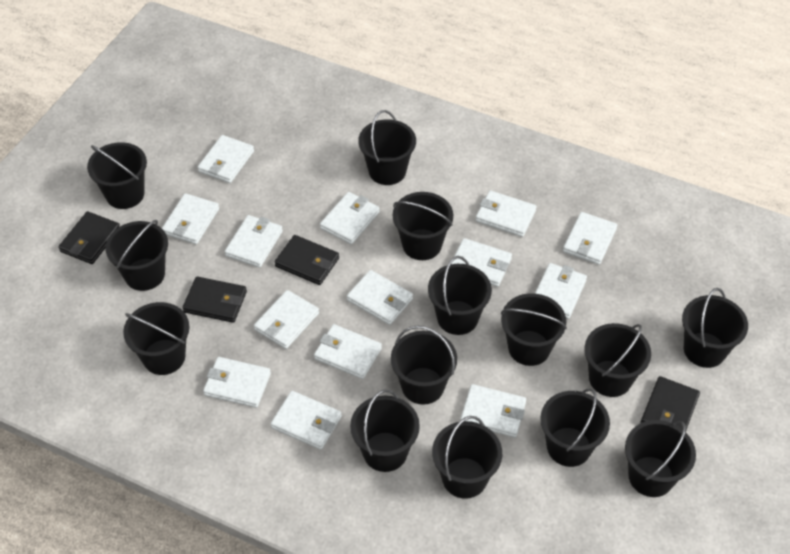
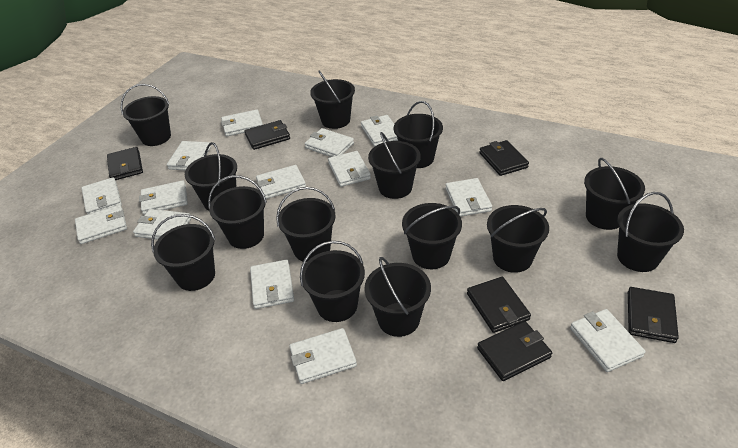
black wallet: [58,211,120,264] [183,276,247,323] [275,235,339,285] [640,376,700,432] = 4 -> [107,147,143,180] [245,120,290,150] [467,277,531,333] [477,321,552,381] [479,140,529,176] [628,287,679,343] = 6

